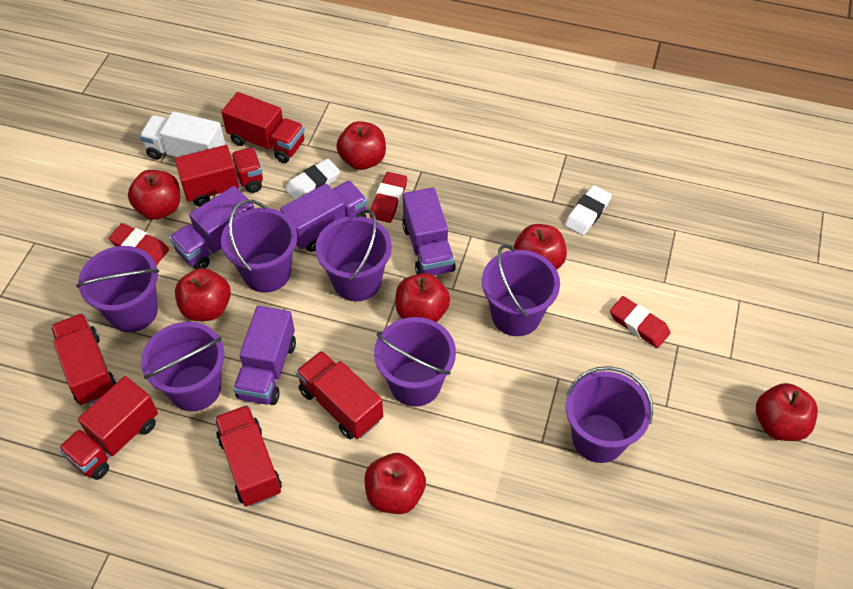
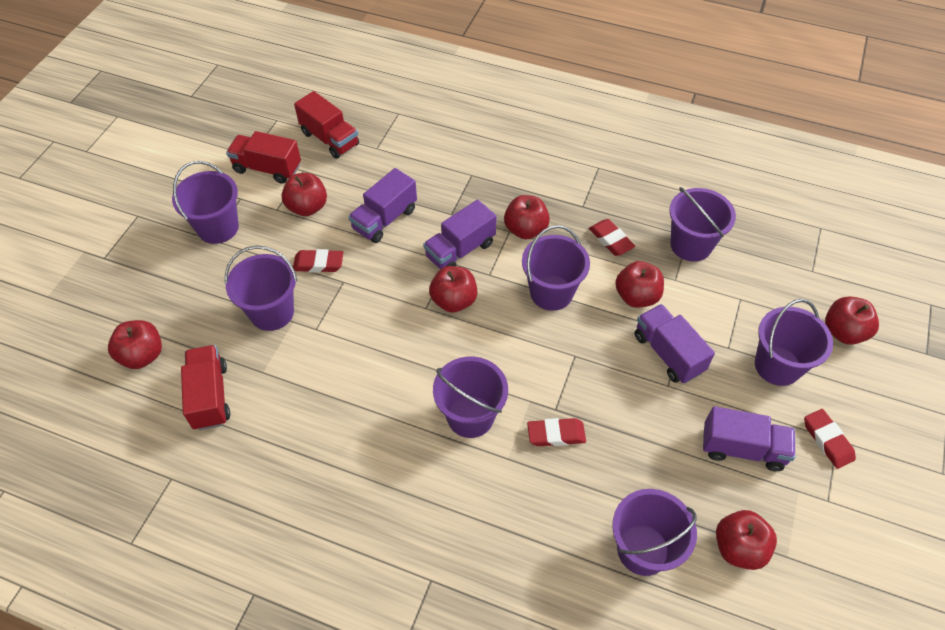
red eraser: [108,223,169,265] [370,172,407,223] [610,296,671,348] = 3 -> [293,249,344,273] [527,418,586,446] [589,219,635,256] [804,409,856,469] = 4
red truck: [51,313,117,405] [58,376,158,480] [175,145,263,207] [214,405,282,506] [221,92,305,163] [296,351,383,439] = 6 -> [181,345,230,430] [226,131,301,184] [294,91,359,159] = 3
white eraser: [285,159,340,200] [565,185,612,235] = 2 -> none = 0
white truck: [140,111,225,160] = 1 -> none = 0

